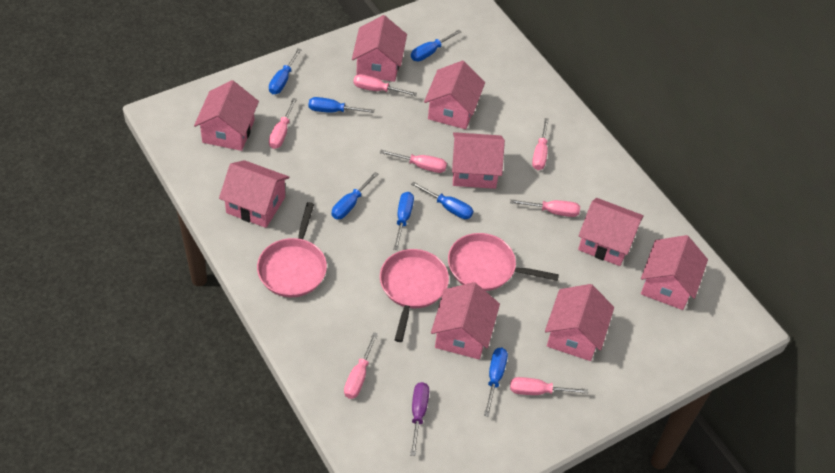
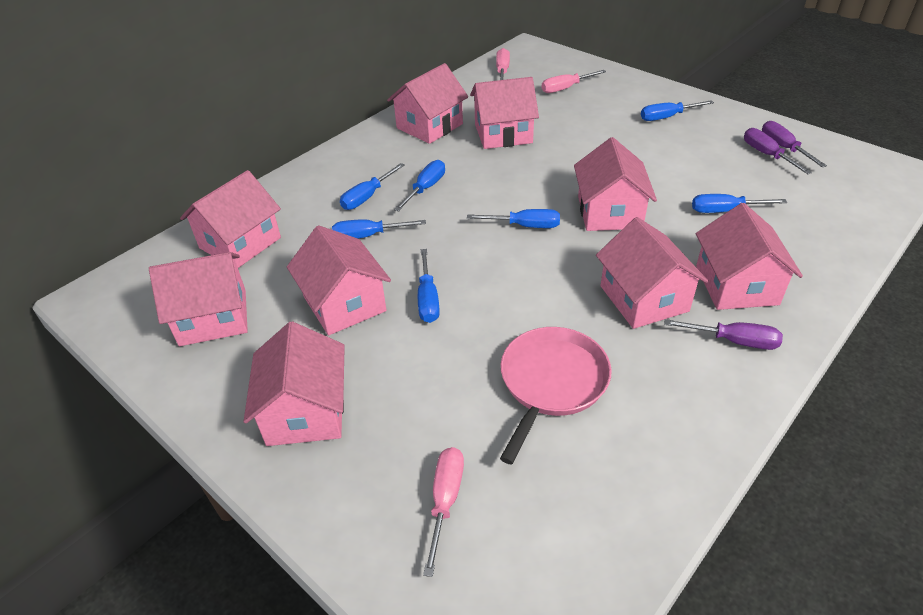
pink pan: [257,202,327,297] [380,249,449,342] [448,233,559,291] = 3 -> [500,327,612,465] = 1
pink screwdriver: [269,98,297,149] [344,332,378,399] [353,74,417,96] [380,150,447,173] [510,199,580,217] [510,377,588,395] [532,118,549,170] = 7 -> [423,447,464,577] [496,48,510,80] [542,70,606,93] = 3
purple screwdriver: [410,382,429,456] = 1 -> [664,319,783,350] [744,128,812,174] [762,121,827,167] = 3

